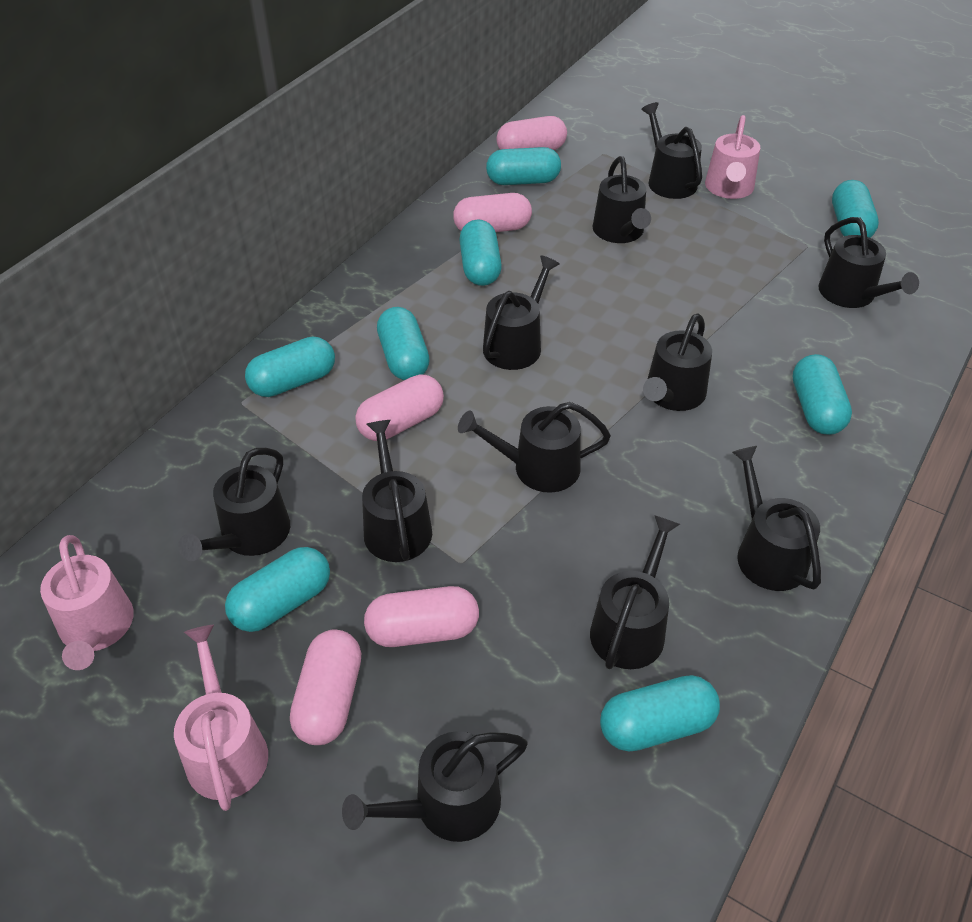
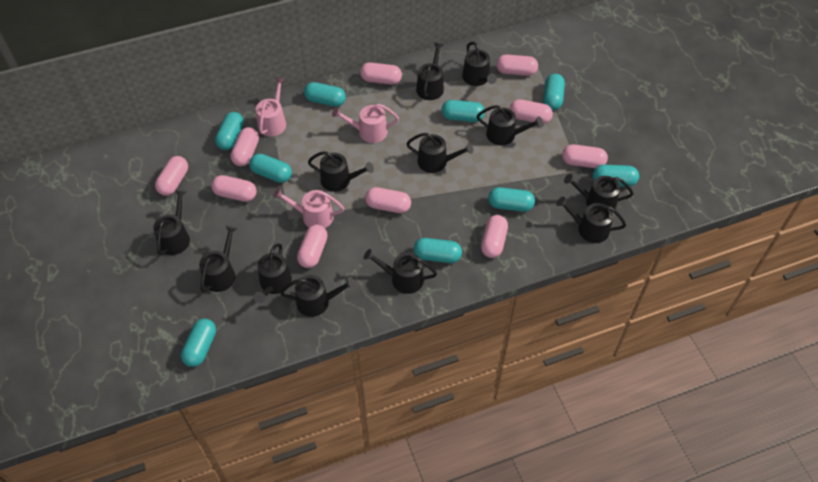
black watering can: [178,448,290,561] [342,731,528,842] [362,420,432,562] [458,402,611,493] [483,255,560,370] [590,515,680,669] [592,156,651,243] [641,102,702,199] [643,313,712,411] [732,446,821,591] [819,217,919,308] = 11 -> [153,190,190,256] [199,226,237,293] [254,243,292,303] [280,275,356,317] [308,151,374,192] [364,249,437,294] [406,133,473,173] [416,43,444,100] [462,42,497,86] [477,105,543,146] [556,197,626,243] [564,174,634,209] = 12
pink capsule: [290,630,361,745] [355,374,444,441] [364,586,479,647] [453,193,532,232] [496,116,567,150] = 5 -> [155,156,188,196] [211,175,257,202] [230,127,259,166] [297,225,328,268] [360,62,402,85] [365,187,411,213] [481,215,508,258] [496,55,538,76] [509,99,553,124] [562,144,608,168] = 10
turquoise capsule: [225,547,330,632] [245,336,335,397] [377,307,430,380] [459,219,502,286] [486,147,561,185] [600,675,720,751] [793,354,852,435] [832,180,879,238] = 8 -> [181,319,216,367] [215,112,244,150] [249,154,292,183] [304,82,346,107] [414,238,462,263] [442,100,485,122] [488,187,535,212] [543,74,565,110] [593,165,639,187] = 9

